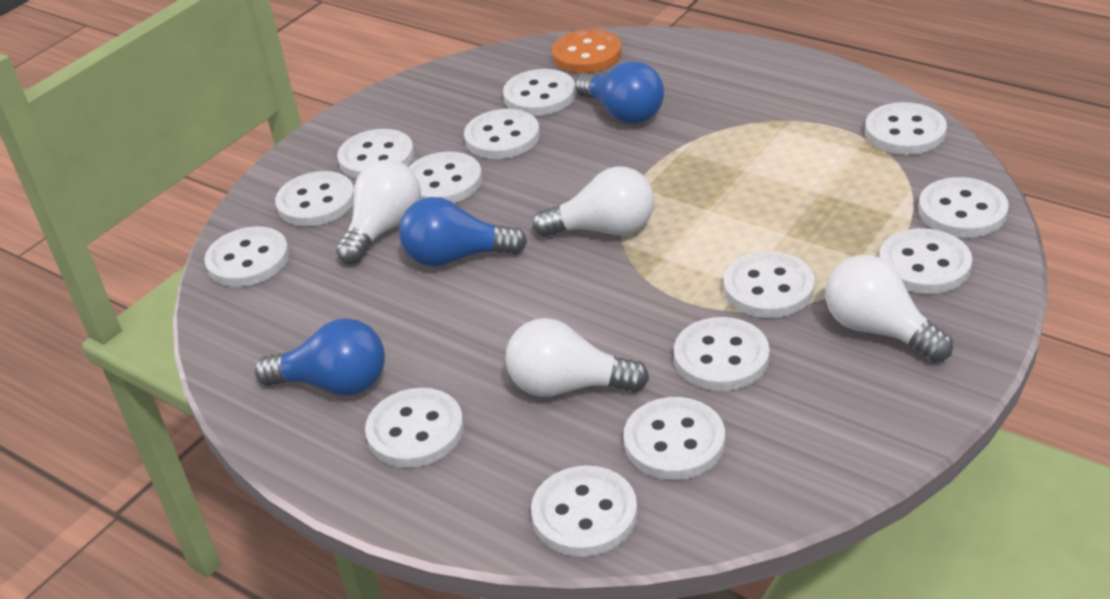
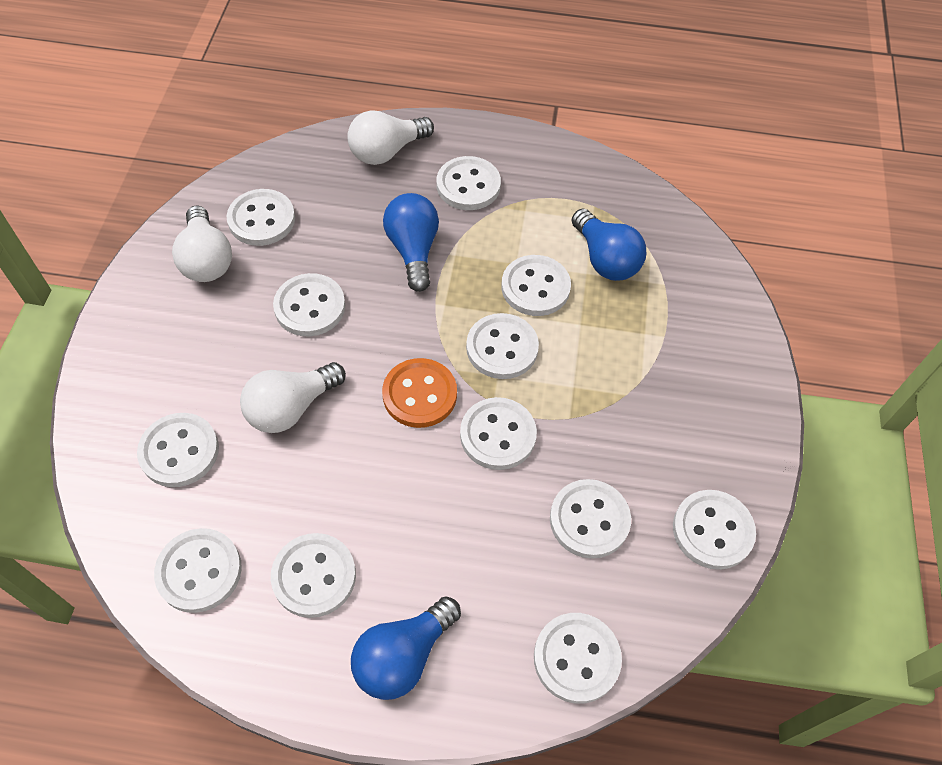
white button: [204,226,289,287] [275,171,354,226] [337,129,414,179] [365,388,464,468] [409,152,482,203] [464,109,540,159] [503,69,576,116] [531,465,638,557] [624,397,725,480] [674,317,770,391] [724,251,815,318] [865,102,947,155] [879,228,972,294] [918,177,1009,238] = 14 -> [137,413,219,487] [154,528,242,613] [227,189,295,246] [271,533,356,618] [273,273,345,336] [437,156,501,210] [460,397,537,470] [466,313,539,379] [501,255,571,316] [534,613,622,704] [550,479,631,559] [673,490,756,570] = 12
white light bulb: [336,160,421,264] [505,318,649,397] [532,166,655,237] [825,255,953,362] = 4 -> [172,206,232,282] [240,362,346,433] [347,110,434,165] = 3

